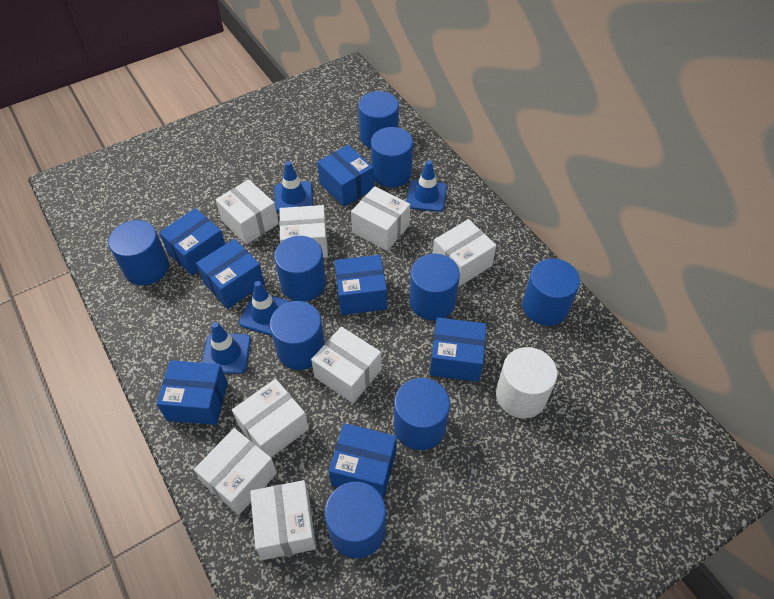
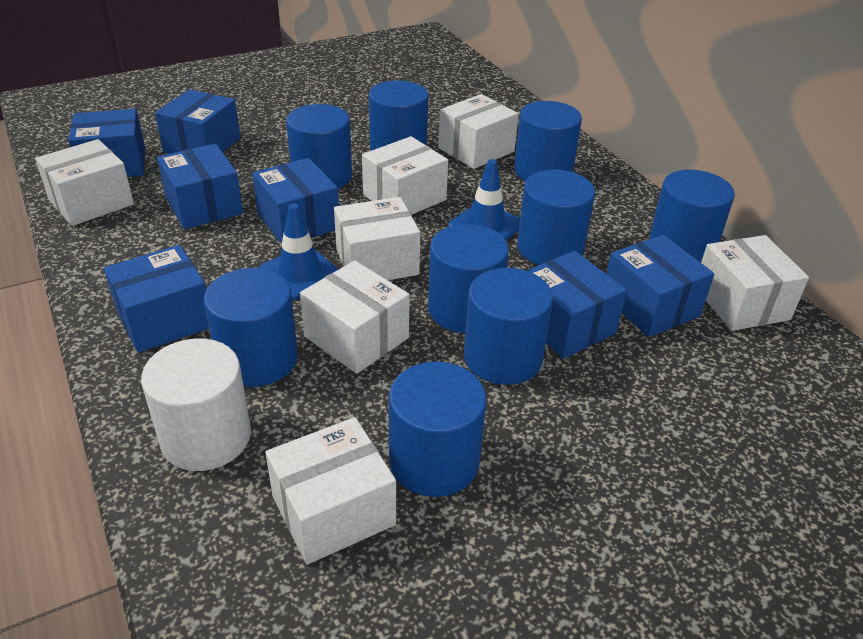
blue traffic cone: [202,322,251,374] [239,281,290,336] [274,161,313,213] [407,160,447,212] = 4 -> [259,204,339,300] [449,159,520,240] = 2
white box: [194,428,277,515] [215,179,279,245] [232,379,309,458] [250,480,316,560] [279,205,328,258] [311,327,381,403] [351,186,410,251] [433,219,496,287] = 8 -> [35,139,134,226] [265,417,396,565] [300,261,410,374] [334,197,421,280] [362,136,448,215] [438,94,519,169] [701,235,809,331] = 7

